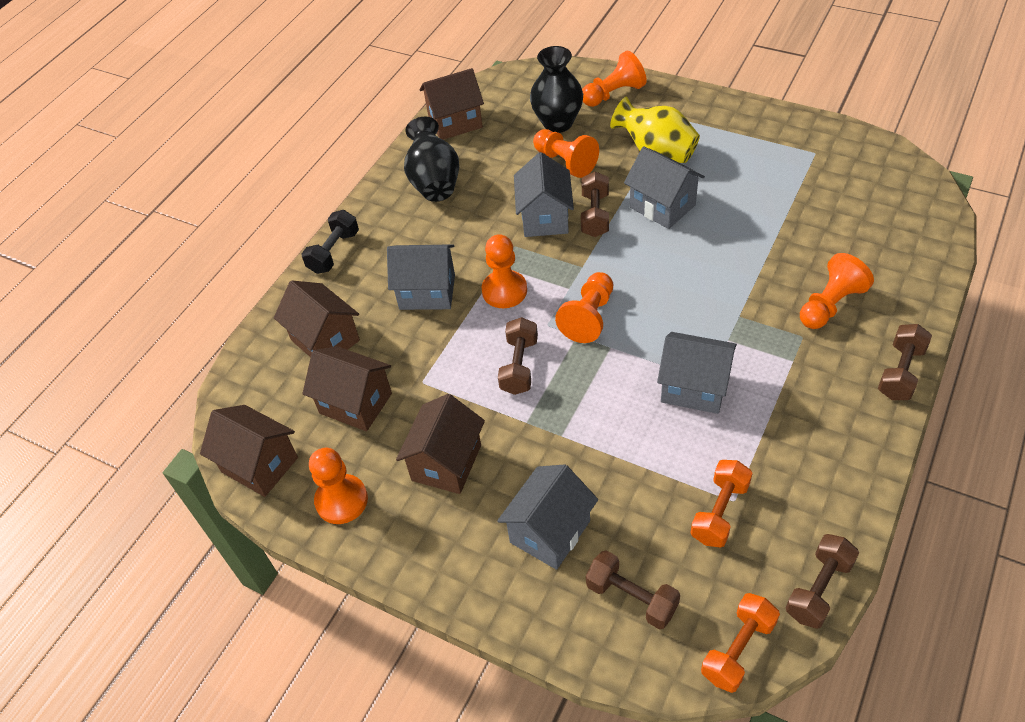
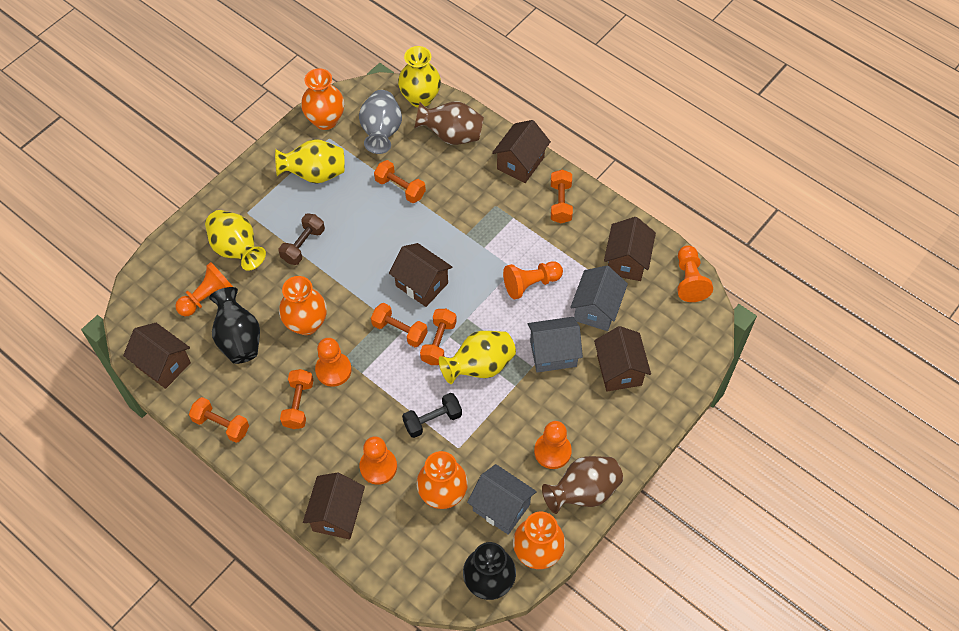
brown dumbbell: [498,317,538,395] [581,171,609,237] [586,550,680,629] [786,534,859,629] [878,324,932,400] = 5 -> [279,213,325,265] = 1
brown house: [200,405,298,497] [274,281,360,357] [302,346,392,431] [396,394,485,494] [419,68,484,140] = 5 -> [123,323,191,389] [303,472,365,539] [389,243,453,307] [492,120,551,183] [594,326,651,391] [604,217,656,281] = 6
brown vase: none = 0 -> [415,101,484,145] [542,456,623,514] = 2
grey house: [387,244,455,310] [497,464,598,570] [514,152,574,237] [624,146,705,229] [657,332,737,414] = 5 -> [467,464,537,535] [528,317,583,373] [570,266,628,331] = 3
grey vase: none = 0 -> [359,90,402,154] = 1
orange dumbbell: [691,460,753,548] [701,593,780,693] = 2 -> [189,397,249,443] [280,369,313,429] [371,303,428,347] [374,160,426,203] [420,309,457,365] [551,170,573,223] = 6
orange vase: none = 0 -> [279,276,327,335] [301,68,344,130] [416,451,468,509] [513,512,565,569] = 4
yellow vase: [610,97,700,163] = 1 -> [205,210,266,271] [275,139,345,184] [398,46,441,108] [439,331,516,384] = 4

